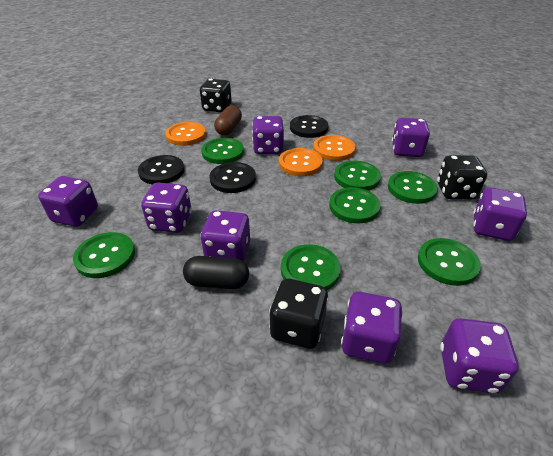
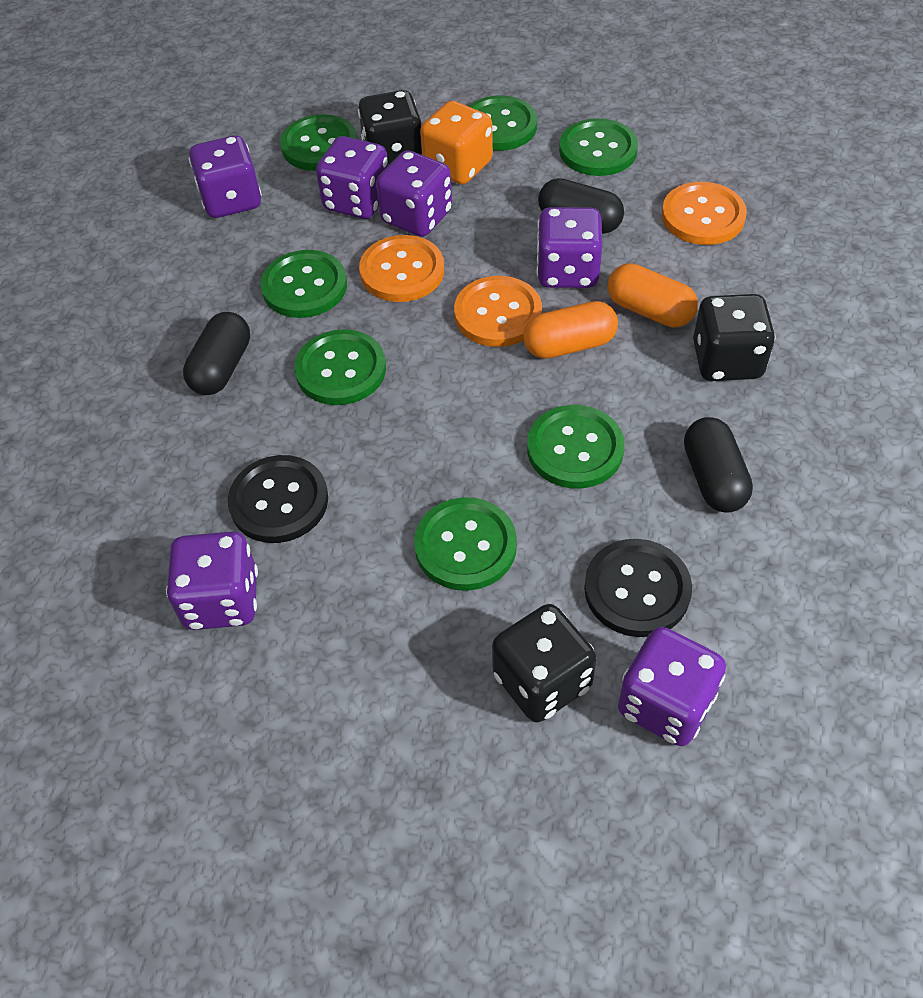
black button: [138,155,185,184] [210,162,256,193] [290,115,328,138] = 3 -> [228,455,328,543] [584,539,692,637] = 2
black capsule: [183,256,249,289] = 1 -> [183,312,250,395] [538,178,624,234] [684,417,753,513] = 3
brown capsule: [214,105,242,135] = 1 -> none = 0
orange capsule: none = 0 -> [523,301,618,359] [608,263,698,328] = 2
orange dice: none = 0 -> [420,101,493,184] = 1
purple dice: [38,176,98,227] [141,183,192,233] [200,210,250,261] [252,116,284,154] [341,292,403,364] [392,118,430,157] [440,318,519,394] [473,187,527,241] = 8 -> [166,531,258,630] [189,135,262,218] [316,136,388,219] [376,150,452,237] [536,207,602,288] [618,627,726,746] = 6

